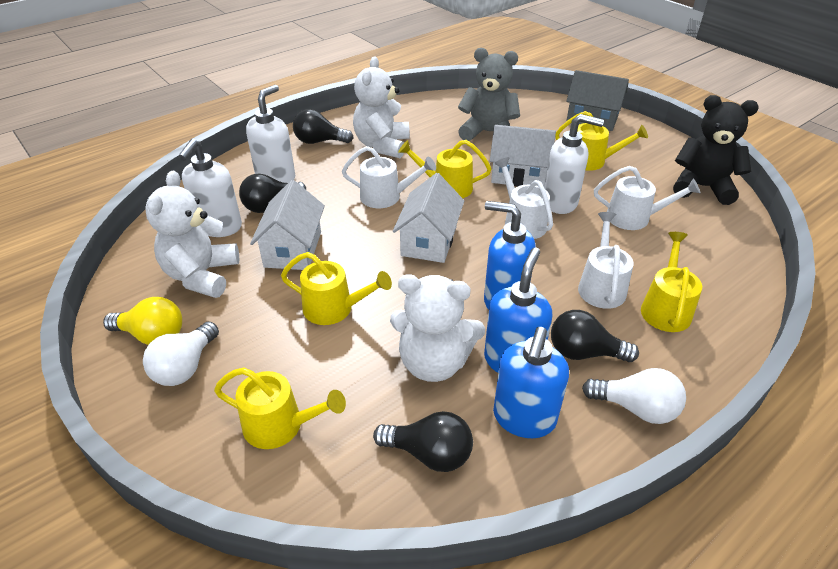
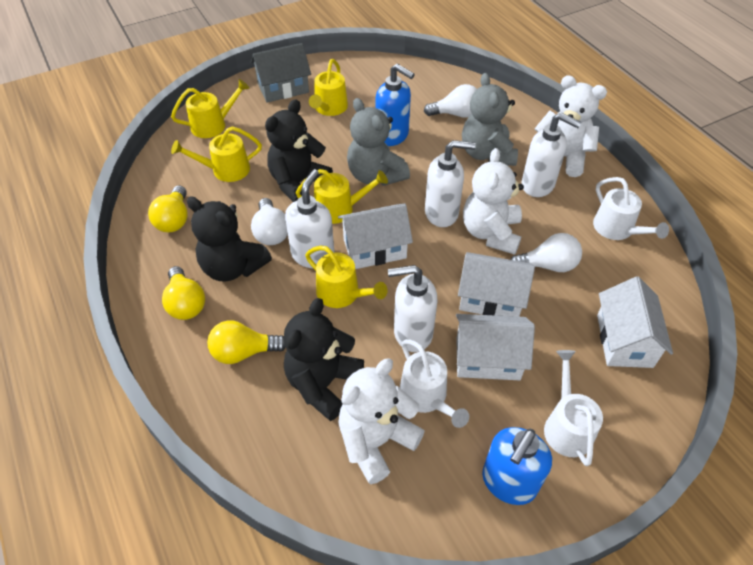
black light bulb: [239,174,306,213] [293,109,354,144] [373,411,473,472] [551,310,639,362] = 4 -> none = 0
black teddy bear: [673,95,759,205] = 1 -> [187,196,272,282] [265,99,333,202] [284,298,364,421] = 3
blue soap dispenser: [484,201,536,310] [484,248,552,373] [493,327,569,438] = 3 -> [375,64,415,146] [482,427,552,505] = 2
grey teddy bear: [458,48,520,141] = 1 -> [347,98,410,186] [462,73,518,166] = 2
white house: [250,180,325,270] [393,173,464,263] [490,125,556,186] = 3 -> [338,203,413,269] [456,314,535,380] [458,252,535,317] [597,277,673,368] = 4
white light bulb: [143,322,219,386] [582,368,686,424] = 2 -> [251,198,288,245] [424,84,477,118] [511,233,582,272] = 3
white soap dispenser: [178,138,242,237] [246,85,295,183] [544,114,604,214] = 3 -> [285,169,334,268] [388,265,438,352] [425,140,476,227] [522,113,582,197] = 4
white watering can: [342,146,436,208] [494,157,553,239] [578,212,633,309] [594,166,700,230] = 4 -> [400,339,469,428] [544,350,603,466] [593,177,669,240] = 3
yellow light bulb: [103,297,182,345] = 1 -> [148,185,188,232] [162,266,205,320] [207,320,286,364] = 3

